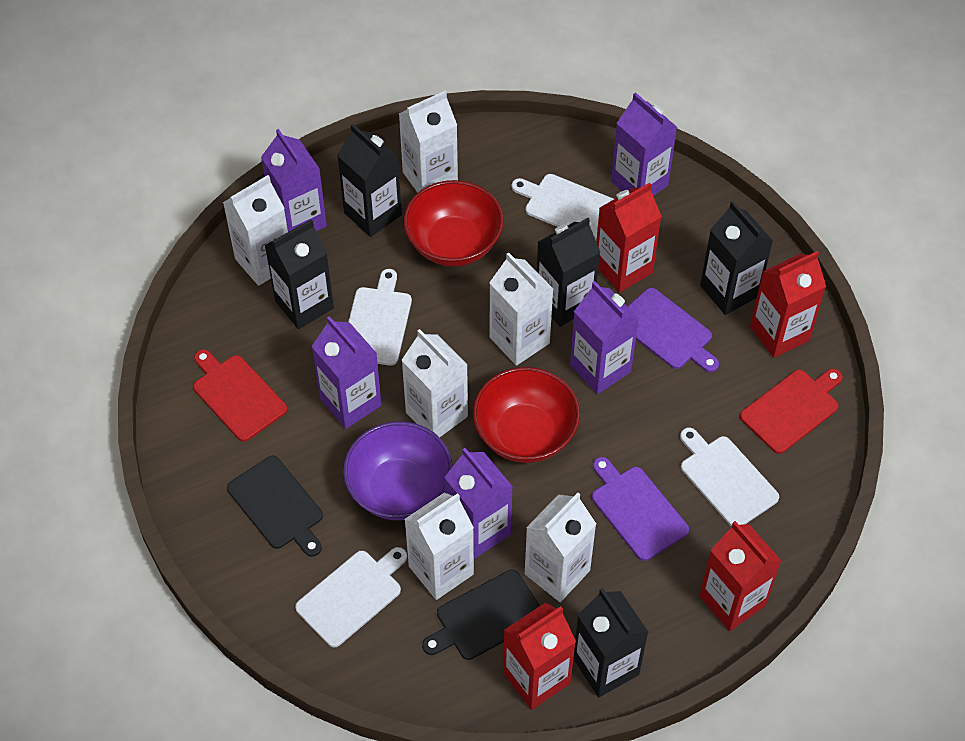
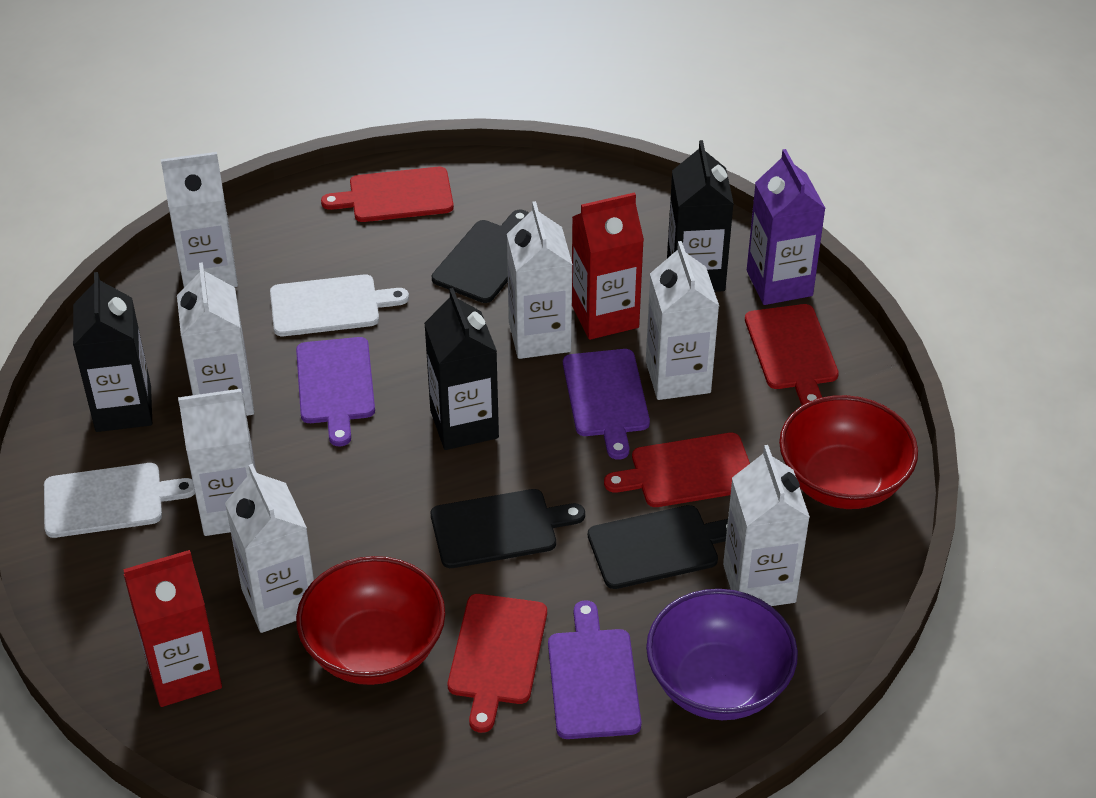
black carton: [265,219,334,329] [337,124,402,237] [537,218,600,327] [573,588,649,697] [700,201,773,315] = 5 -> [73,272,152,432] [424,288,499,450] [667,140,734,292] = 3
black cutting board: [227,456,323,557] [422,570,540,660] = 2 -> [431,489,585,568] [432,210,529,303] [588,505,728,589] = 3
purple carton: [261,129,327,232] [311,316,382,429] [444,448,513,559] [570,281,639,394] [611,92,677,196] = 5 -> [747,149,826,305] = 1
purple cutting board: [592,457,689,561] [627,288,719,372] = 2 -> [296,337,375,446] [548,600,642,739] [563,349,650,460] = 3
red carton: [503,603,576,710] [596,183,662,292] [700,521,782,631] [750,251,826,358] = 4 -> [123,550,222,707] [572,192,644,340] = 2
red cutting board: [193,349,287,442] [740,369,843,454] = 2 -> [321,167,454,222] [448,594,547,733] [604,433,750,507] [745,304,839,405] = 4
white carton: [223,175,288,286] [399,91,458,193] [401,329,468,437] [404,493,474,600] [489,252,553,366] [525,493,596,602] = 6 -> [161,152,238,288] [177,262,254,416] [178,389,256,536] [225,464,314,633] [507,201,573,359] [646,241,719,400] [723,445,810,606] = 7
white cutting board: [295,547,407,647] [348,269,412,366] [511,174,614,240] [680,428,779,527] = 4 -> [44,463,195,538] [270,274,409,336] = 2

